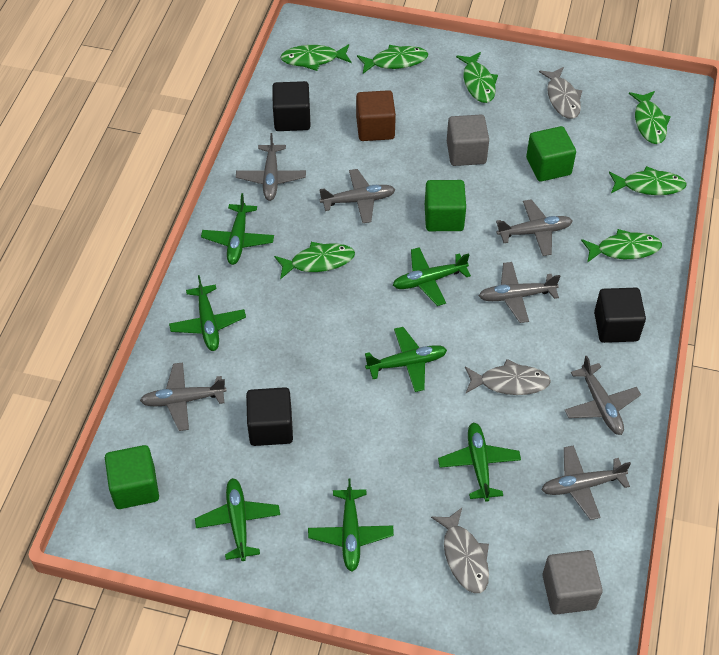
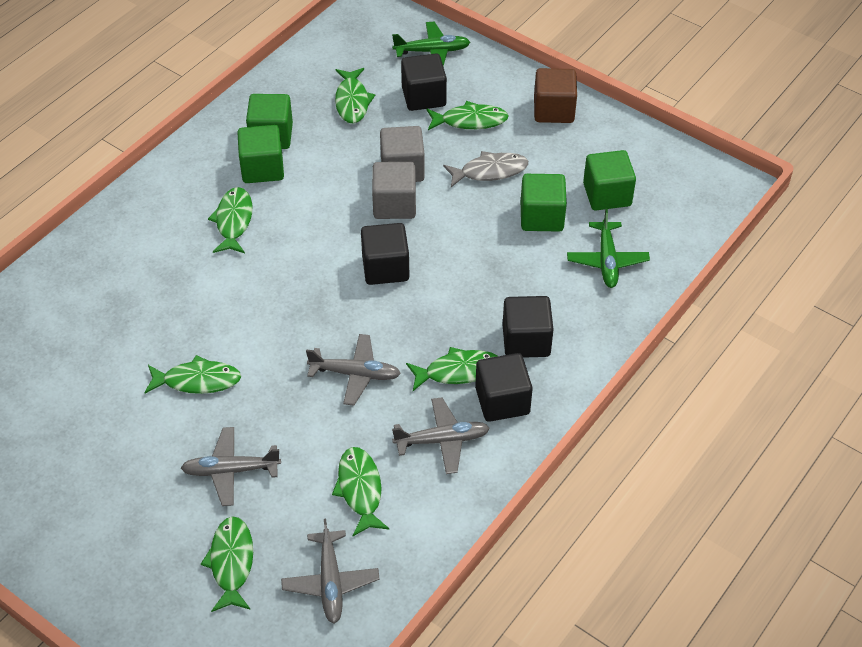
black cube: [246,387,293,446] [272,81,311,131] [594,288,646,343] = 3 -> [361,223,409,285] [401,53,447,111] [475,353,533,422] [502,296,554,358] = 4
green cube: [105,445,159,509] [425,180,466,231] [526,126,576,182] = 3 -> [237,125,284,183] [246,94,293,149] [521,174,567,232] [583,150,636,210] = 4
green plane: [169,275,246,351] [195,478,280,561] [201,193,274,265] [308,479,394,571] [365,327,447,392] [393,247,471,306] [438,422,521,502] = 7 -> [392,22,470,66] [567,208,650,288] = 2
grey fish: [431,508,489,593] [465,359,551,395] [539,67,582,119] = 3 -> [443,151,528,187] = 1
grey plane: [140,362,226,431] [236,133,306,201] [319,169,395,223] [479,262,560,323] [496,199,572,256] [542,445,631,520] [565,356,641,435] = 7 -> [181,427,281,506] [281,519,380,624] [306,334,401,406] [392,397,490,474] = 4

